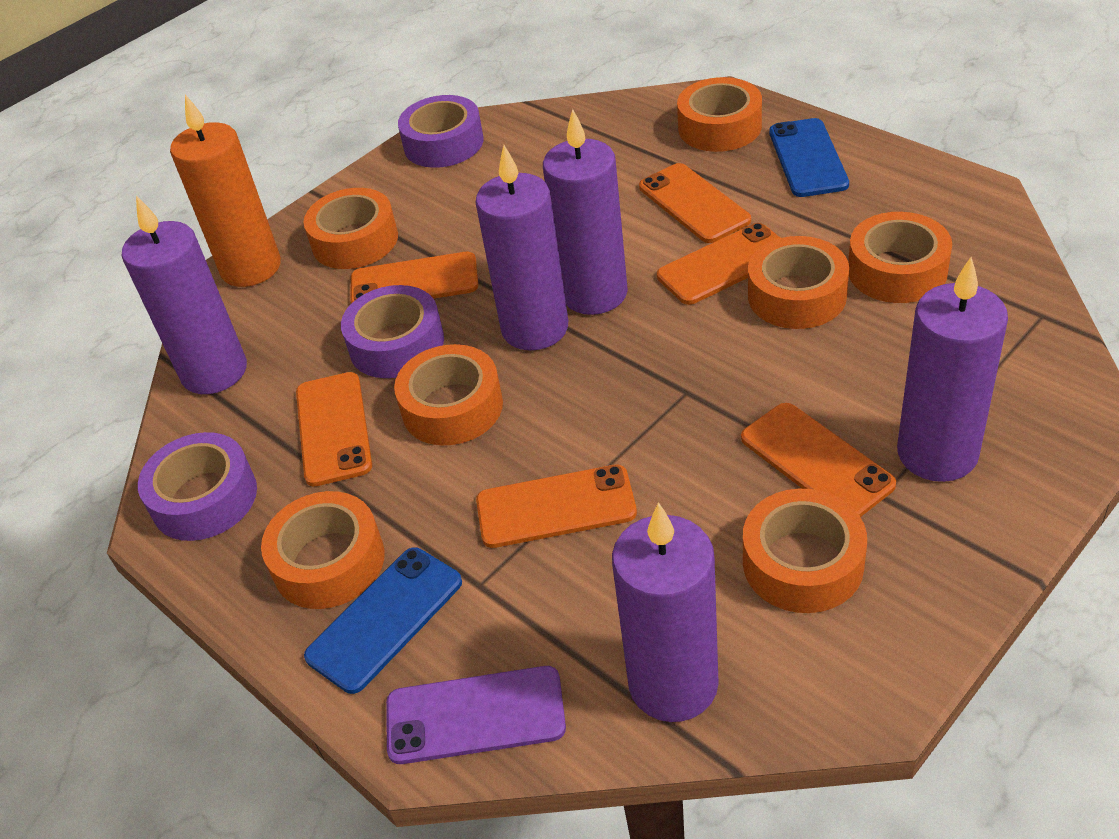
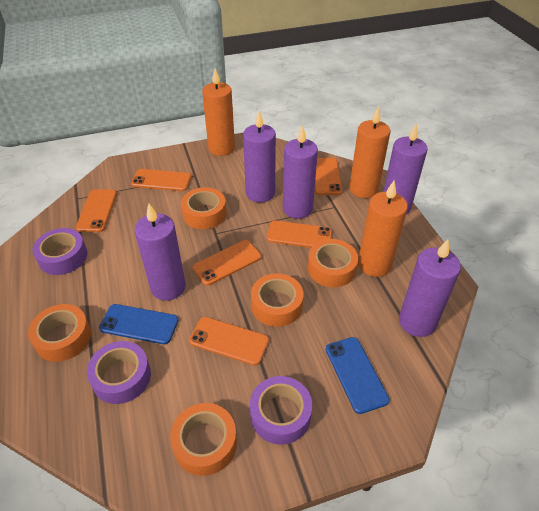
orange candle: [170,95,281,287] = 1 -> [202,68,235,156] [349,106,391,198] [358,181,408,277] = 3
orange tape: [261,491,385,609] [303,188,398,269] [394,344,503,446] [677,77,762,152] [743,489,867,613] [748,236,849,329] [848,212,952,303] = 7 -> [28,304,91,362] [170,403,237,476] [181,187,227,229] [251,273,304,327] [308,239,358,287] = 5
purple phone: [386,666,566,764] = 1 -> none = 0

